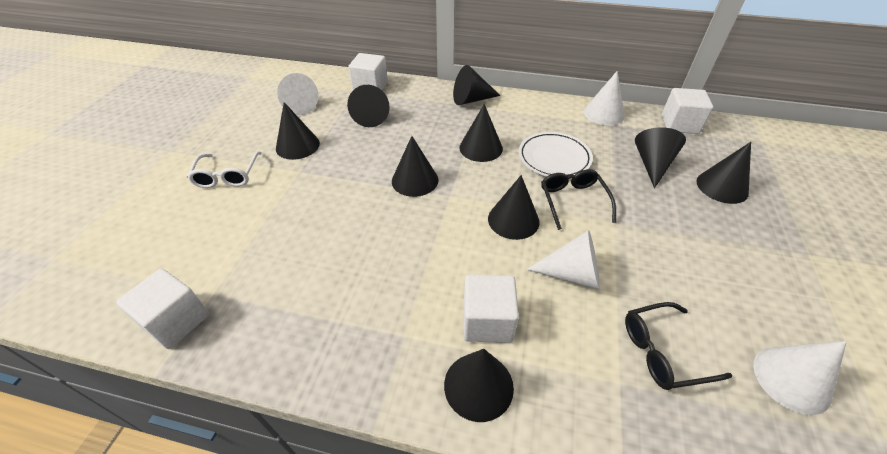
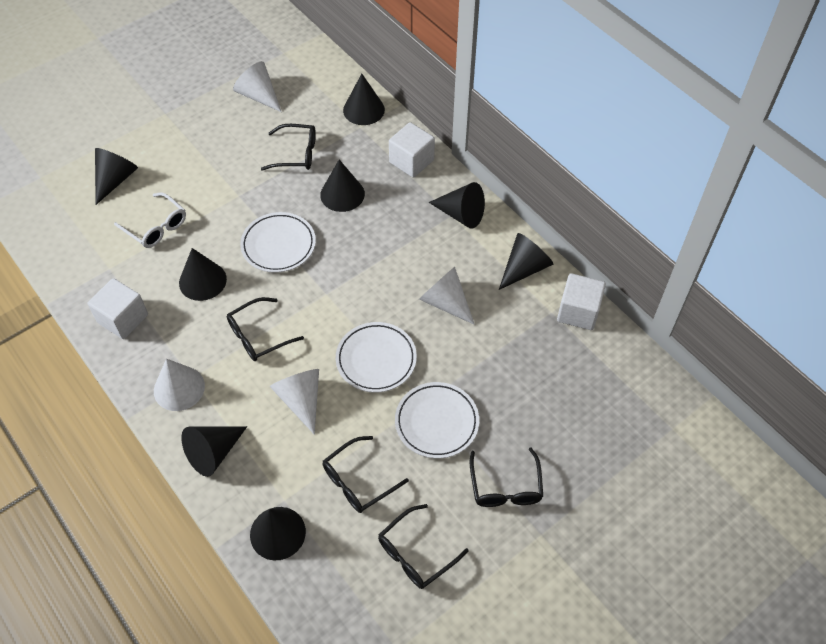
black cone: [276,102,320,160] [347,85,390,127] [392,136,438,197] [444,349,514,422] [453,65,500,105] [459,104,503,162] [488,175,540,240] [635,127,686,188] [696,142,751,204] = 9 -> [95,148,138,205] [179,248,227,301] [181,426,247,477] [250,507,306,560] [320,160,365,212] [343,74,385,125] [429,182,485,229] [499,233,553,290] = 8
black glasses: [541,169,616,230] [625,302,732,390] = 2 -> [227,297,304,361] [261,124,316,171] [323,436,409,513] [378,504,469,589] [470,448,543,507] = 5
white cube: [116,268,209,349] [348,53,388,90] [464,275,519,343] [662,88,713,134] = 4 -> [88,278,148,339] [389,122,435,178] [557,273,606,330] = 3
white plate: [519,132,593,176] = 1 -> [240,212,316,273] [336,322,417,393] [395,382,479,459] = 3

